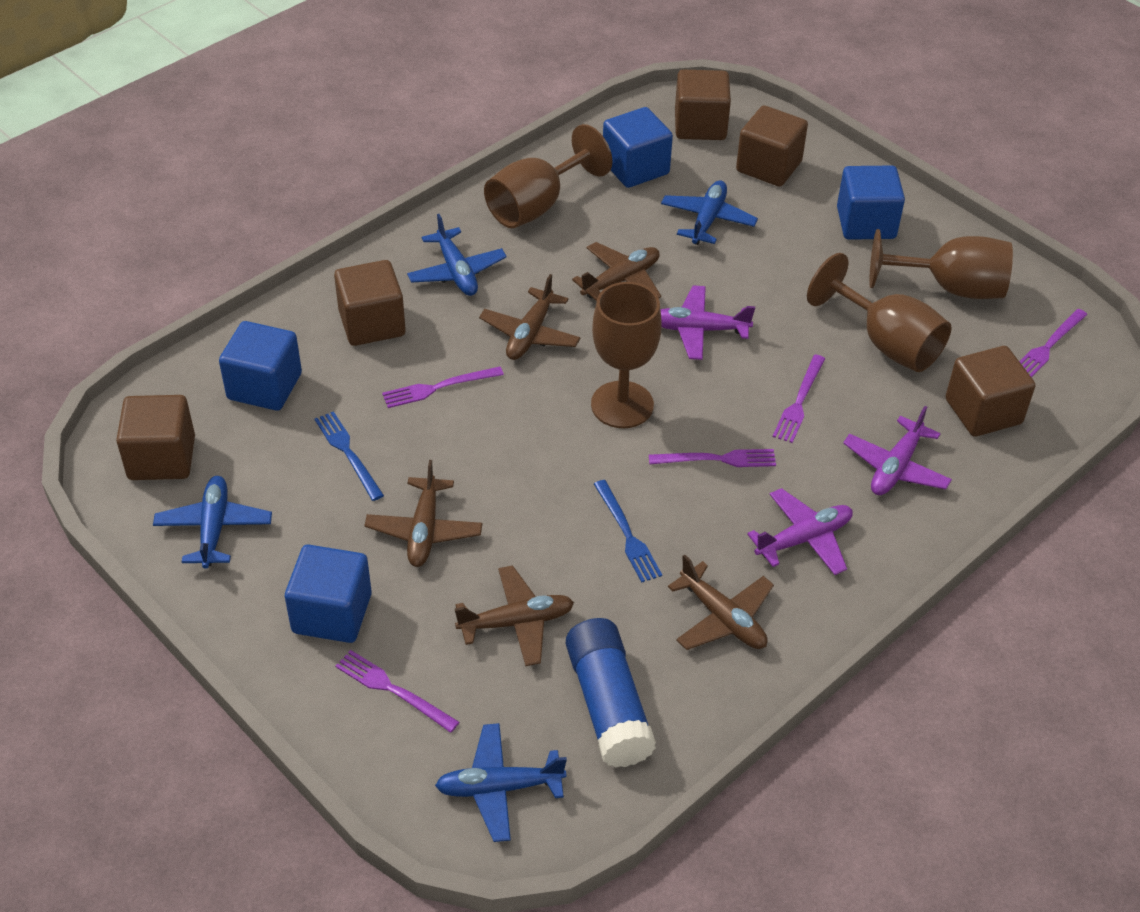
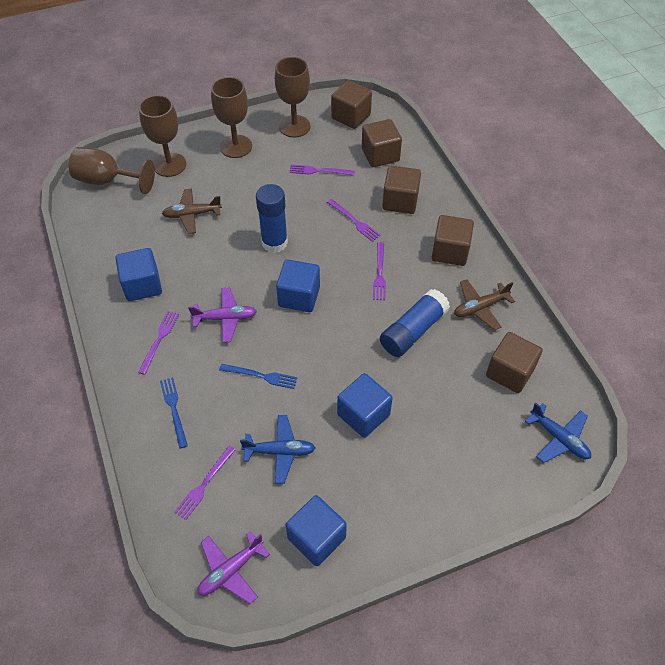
blue glue stick: [566,618,656,768] = 1 -> [256,184,288,253] [380,289,450,357] = 2
blue plane: [153,476,272,569] [407,214,507,296] [435,723,567,842] [661,180,758,245] = 4 -> [240,415,315,484] [525,402,591,463] = 2
brown plane: [364,460,483,567] [455,565,574,666] [479,274,581,360] [572,242,661,301] [668,555,774,650] = 5 -> [162,188,222,234] [454,279,515,331] = 2
purple plane: [660,285,755,360] [747,488,853,575] [843,406,952,495] = 3 -> [188,287,257,343] [198,531,270,604] = 2

